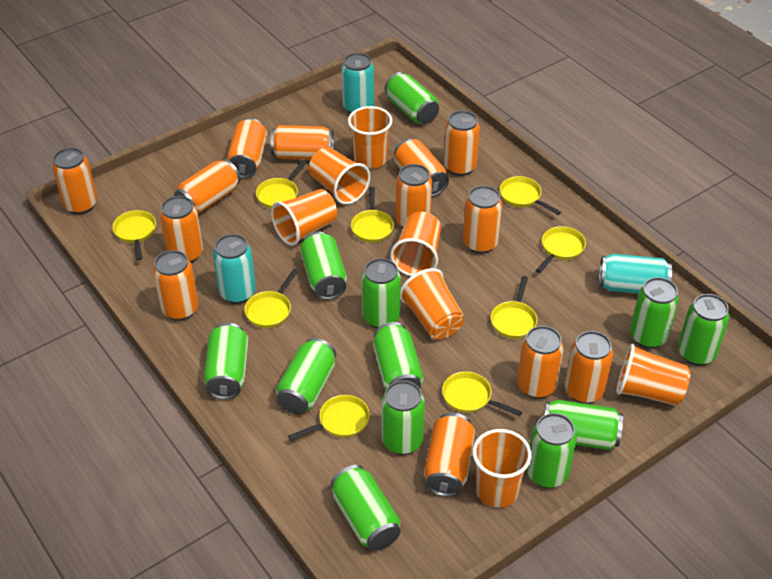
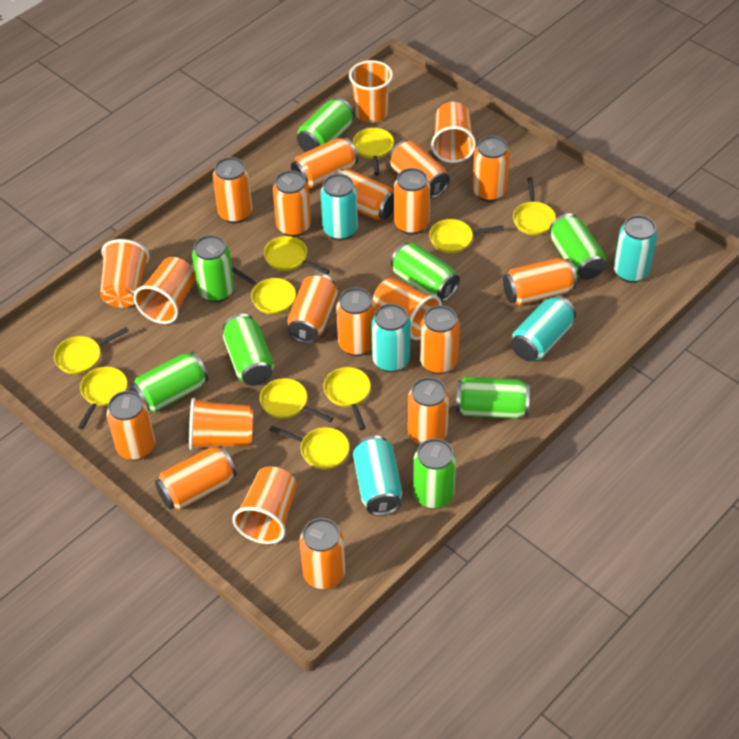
green can: [204,323,248,400] [276,338,336,414] [300,232,347,300] [331,465,401,551] [362,258,401,328] [373,322,423,390] [381,380,425,455] [385,72,439,124] [527,413,577,488] [544,400,623,450] [630,277,679,349] [678,294,729,366] = 12 -> [131,352,208,412] [192,235,234,303] [223,314,274,386] [297,98,354,152] [391,243,460,302] [413,438,456,509] [456,377,530,419] [549,213,606,280] = 8
orange can: [52,148,97,214] [153,250,199,321] [160,196,203,263] [174,159,240,214] [227,118,267,178] [270,125,334,160] [394,139,449,197] [396,164,432,228] [424,413,475,497] [444,111,480,176] [463,186,502,254] [517,326,564,399] [565,331,613,404] = 13 -> [107,391,155,460] [155,446,237,510] [213,157,252,223] [273,170,311,237] [287,273,338,344] [291,137,358,188] [300,518,345,589] [334,169,394,220] [336,288,375,356] [389,140,450,198] [394,168,430,235] [408,377,449,445] [420,305,460,374] [472,136,510,202] [503,258,577,305] = 15
turquoise can: [213,234,256,304] [341,53,374,114] [599,254,672,294] = 3 -> [321,174,358,240] [353,435,402,516] [371,304,411,372] [511,295,576,361] [614,215,657,283] = 5
yellow pan: [112,210,156,260] [244,269,298,328] [256,160,307,208] [288,395,370,440] [351,187,394,243] [442,371,522,416] [491,276,537,339] [500,176,561,215] [536,226,586,273] = 9 -> [54,327,129,375] [78,367,127,430] [232,267,296,314] [260,378,333,423] [264,236,330,274] [269,426,349,470] [323,367,371,430] [353,128,394,176] [429,219,504,253] [513,177,556,235] = 10

